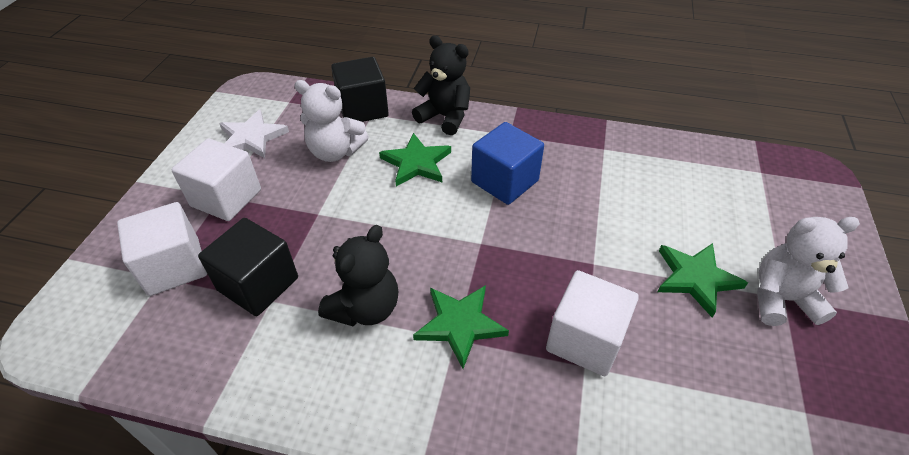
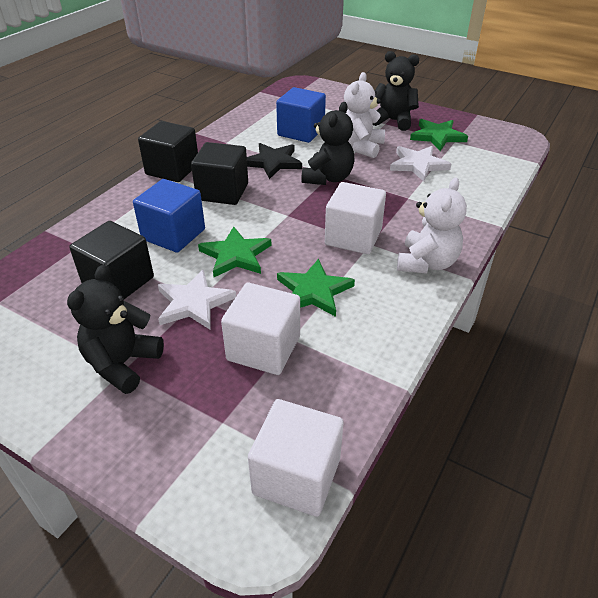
black cube: [198,218,298,316] [331,57,389,122] = 2 -> [69,221,154,299] [138,121,198,182] [191,142,248,205] = 3
black star: none = 0 -> [247,143,302,179] = 1
black teddy bear: [318,225,398,326] [412,36,470,135] = 2 -> [67,265,164,394] [301,102,355,185] [373,51,419,131] = 3
blue cube: [471,122,544,205] = 1 -> [133,179,205,253] [276,87,326,143] = 2
white star: [219,109,289,158] = 1 -> [158,269,236,330] [390,146,451,182] = 2

